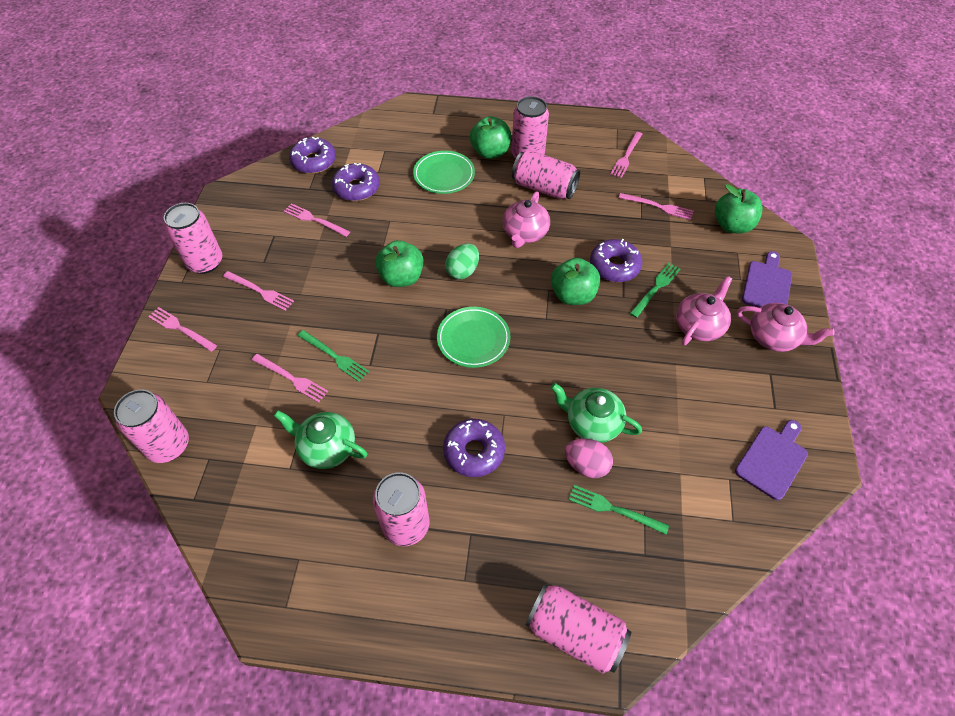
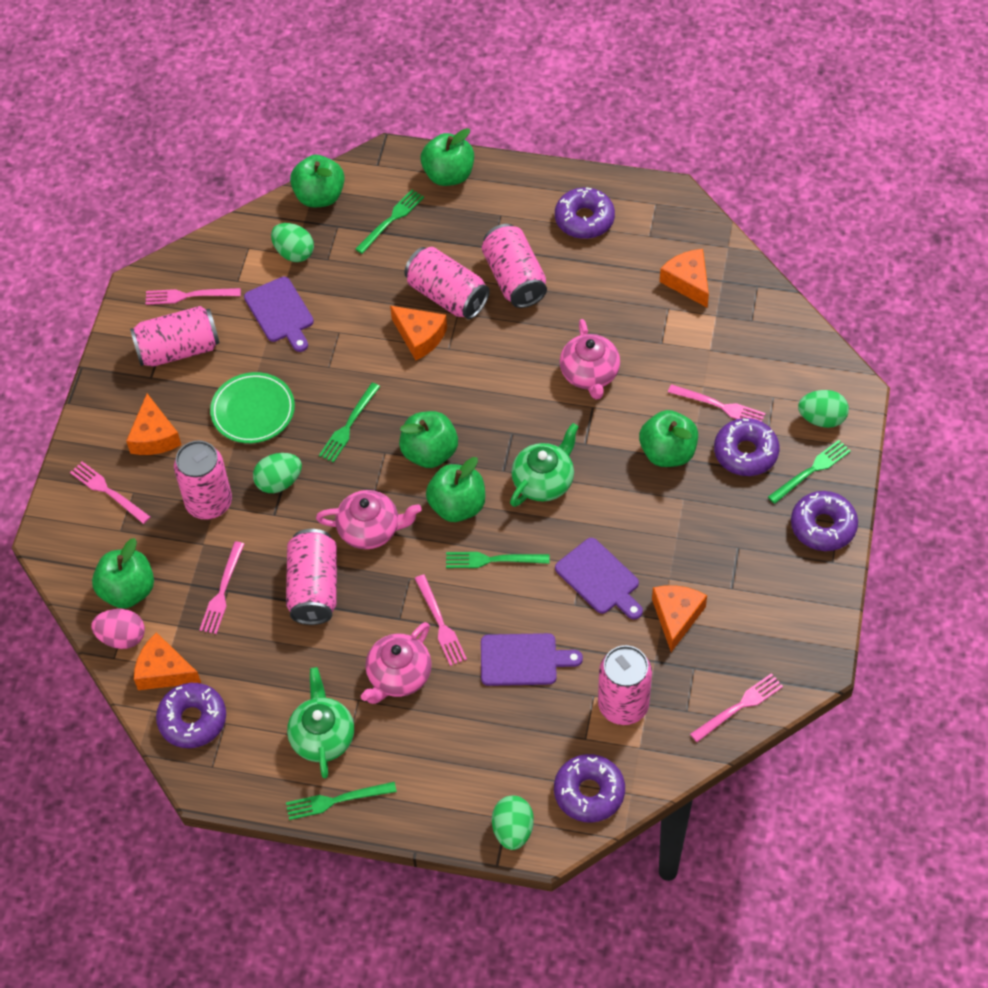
green apple: [375,240,423,287] [470,116,511,159] [551,258,600,305] [715,184,763,234] = 4 -> [92,538,154,609] [290,155,345,207] [399,411,458,468] [421,128,474,186] [426,457,485,522] [639,410,698,467] = 6
green egg: [445,243,479,279] = 1 -> [253,453,302,493] [271,223,314,262] [492,796,534,850] [798,390,849,428] = 4
green fork: [297,330,369,382] [569,485,669,534] [630,263,680,318] = 3 -> [286,782,397,820] [319,383,380,463] [355,190,424,254] [446,552,549,568] [768,440,851,504] = 5
green plate: [413,151,475,194] [437,307,510,368] = 2 -> [210,372,295,443] = 1
orange cheese: none = 0 -> [126,394,181,455] [134,632,201,690] [390,306,447,360] [652,585,707,652] [660,249,709,307] = 5
purple cutting board: [735,420,808,500] [742,251,792,308] = 2 -> [244,277,314,352] [481,633,583,686] [555,538,643,619] = 3
purple donut: [289,137,336,174] [332,163,380,201] [443,419,505,477] [590,239,642,282] = 4 -> [156,683,226,748] [554,754,625,822] [555,188,615,239] [714,418,779,476] [791,491,858,551] = 5

